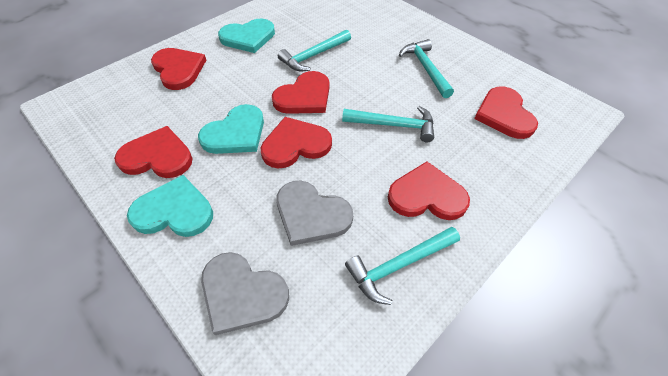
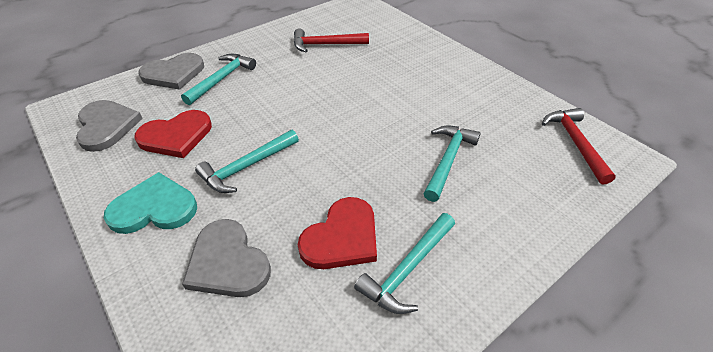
grey heart: [201,252,289,335] [277,180,353,246] = 2 -> [76,100,143,152] [138,53,204,90] [182,219,271,297] = 3
red hammer: none = 0 -> [294,29,369,52] [542,108,616,185] = 2
red heart: [114,126,193,178] [151,48,206,90] [261,117,332,169] [272,71,329,114] [388,162,470,220] [474,87,538,139] = 6 -> [134,110,212,158] [298,197,377,269] = 2
turquoise heart: [127,175,213,237] [198,104,264,154] [218,18,275,53] = 3 -> [104,172,197,234] = 1

